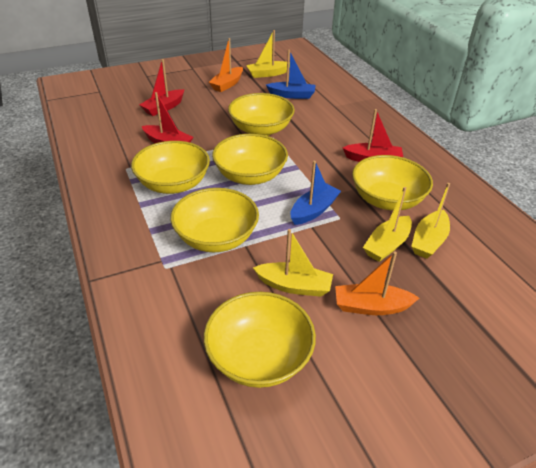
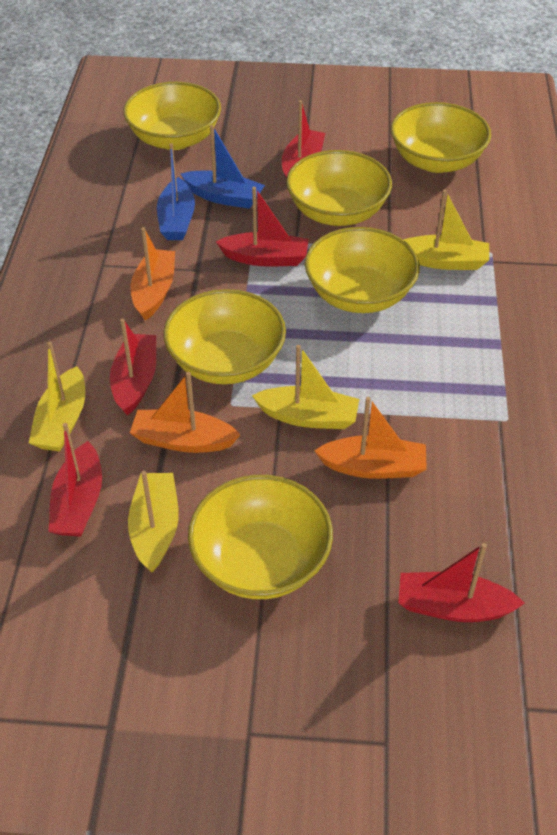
orange boat: [209,38,243,92] [335,252,419,315] = 2 -> [130,227,175,320] [130,372,240,453] [314,397,427,479] = 3
red boat: [139,59,184,116] [142,92,193,143] [343,109,403,162] = 3 -> [49,423,102,536] [110,318,156,416] [216,187,309,266] [282,100,325,179] [398,543,525,622] = 5

